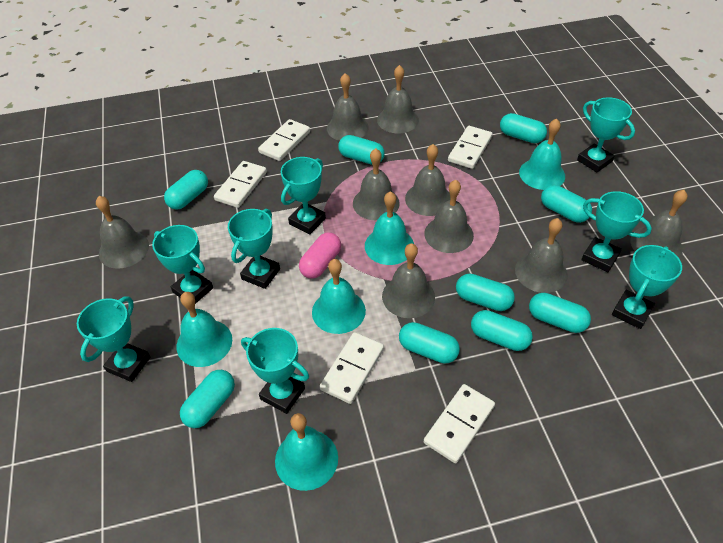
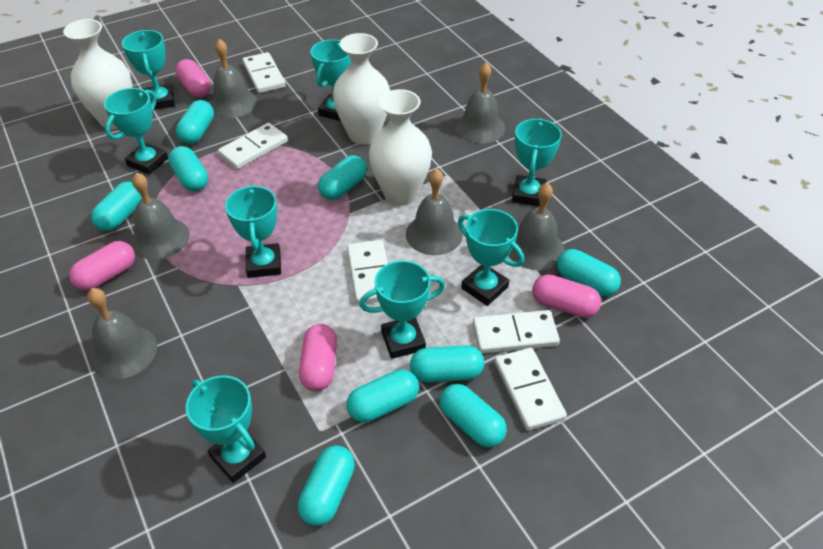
grey bell: [96,196,149,269] [327,73,369,141] [353,148,400,220] [377,65,419,133] [382,243,435,318] [405,144,450,216] [424,180,474,253] [515,218,568,293] [630,190,687,258] = 9 -> [87,288,157,380] [131,172,190,260] [209,39,257,118] [406,168,463,255] [456,63,505,143] [509,183,564,270] = 6
pink capsule: [299,232,341,279] = 1 -> [69,241,135,291] [175,59,211,97] [299,324,337,391] [532,274,601,318] = 4
turquoise bell: [177,292,232,367] [275,413,338,491] [312,259,366,334] [365,191,414,265] [519,118,565,190] = 5 -> none = 0
white vase: none = 0 -> [63,19,132,129] [333,33,390,145] [369,89,432,206] = 3

